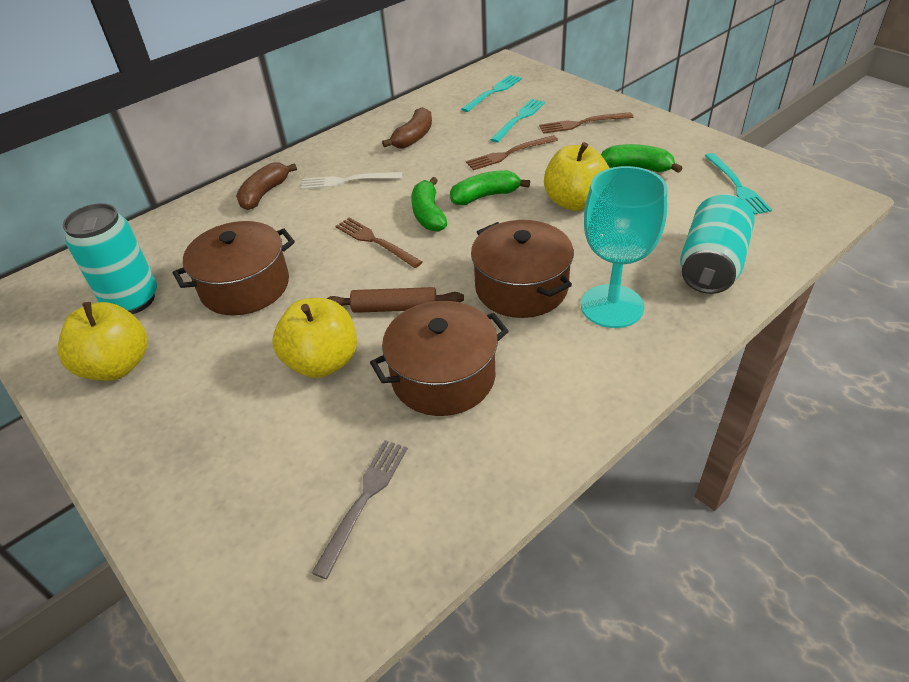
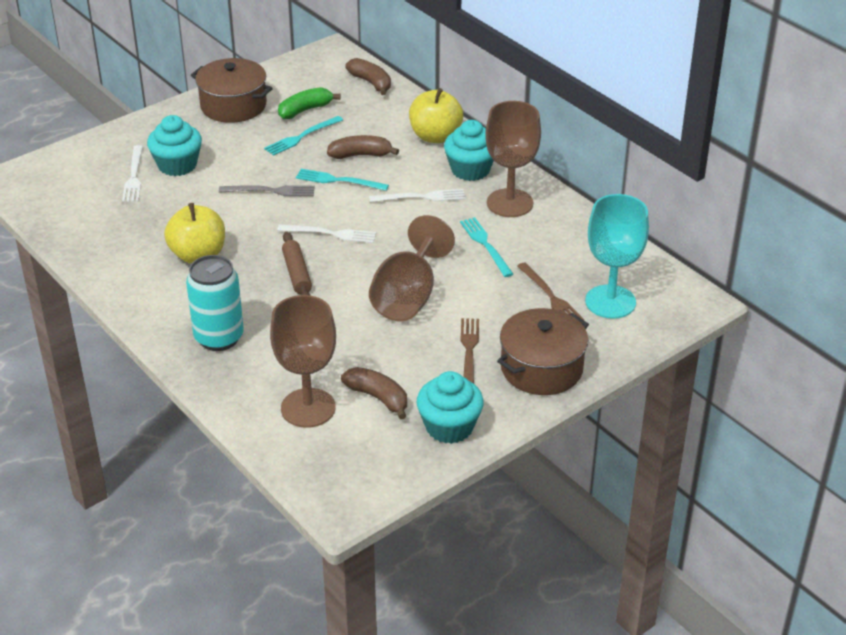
brown banana: [236,162,297,210] [382,107,432,149] = 2 -> [327,135,399,159] [341,367,407,420] [345,58,391,95] = 3
brown fork: [335,218,422,268] [466,135,558,170] [539,112,633,134] = 3 -> [460,318,479,383] [517,262,584,320] = 2
brown goblet: none = 0 -> [270,295,336,428] [369,215,455,321] [485,101,541,217] = 3
brown pot: [173,221,295,316] [370,301,509,416] [471,220,574,318] = 3 -> [191,58,273,123] [497,308,589,395] = 2
green banana: [411,177,447,232] [450,170,530,205] [601,144,682,173] = 3 -> [278,87,341,119] = 1
turquoise can: [63,203,157,314] [680,194,755,294] = 2 -> [186,255,244,351] = 1
turquoise cupcake: none = 0 -> [147,115,202,176] [417,371,484,444] [444,120,494,181] = 3
white fork: [301,172,402,189] = 1 -> [122,145,143,202] [277,224,376,243] [369,189,465,202] = 3
yellow apple: [58,302,148,381] [272,298,357,378] [544,142,609,211] = 3 -> [164,203,225,264] [409,88,463,143] = 2

